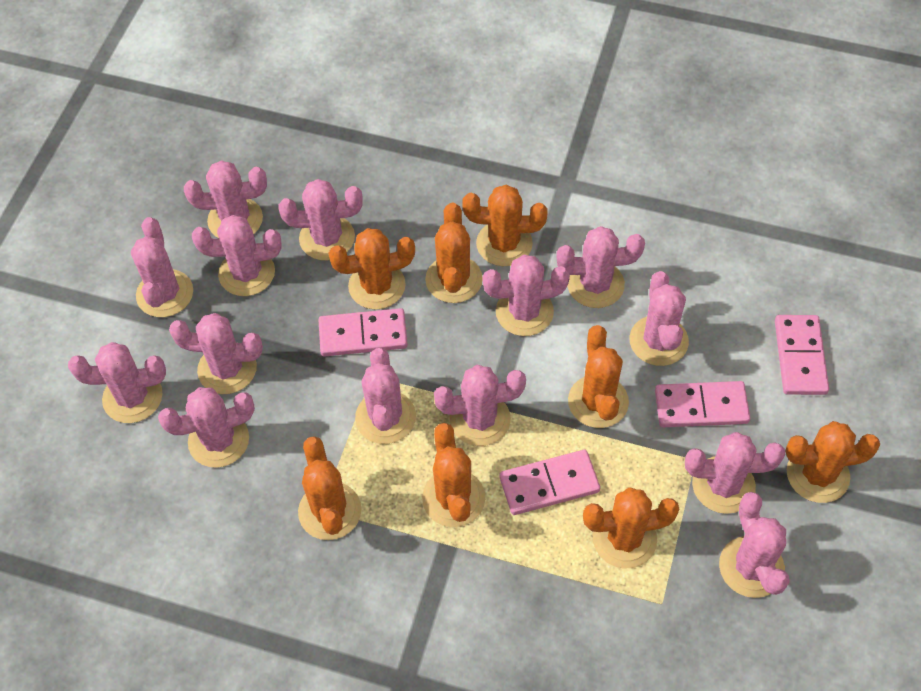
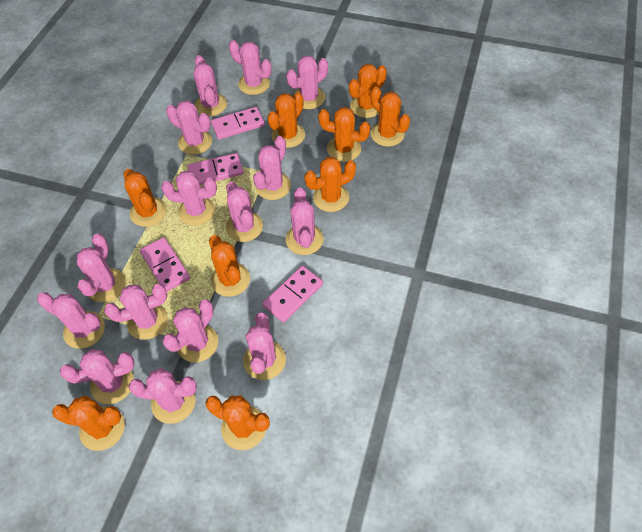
orange cactus: [298,436,361,540] [328,228,415,309] [422,423,485,527] [425,203,483,303] [462,185,548,266] [568,325,629,428] [583,487,679,568] [785,421,880,503] = 8 -> [52,396,125,451] [123,169,167,227] [205,395,270,450] [209,235,250,297] [267,92,305,148] [304,157,356,212] [318,107,370,162] [349,64,387,118] [370,86,410,147] = 9
pink cactus: [68,342,166,423] [131,217,193,317] [158,387,255,468] [169,313,263,394] [184,160,267,238] [192,215,282,296] [279,179,363,261] [355,348,416,444] [434,365,526,446] [482,255,570,336] [556,226,645,308] [630,271,689,366] [685,432,785,514] [719,492,790,598] = 14 -> [37,293,105,349] [60,349,134,404] [77,234,126,302] [104,284,168,340] [129,368,197,424] [161,170,217,226] [162,299,218,362] [166,101,212,155] [194,55,227,116] [226,182,263,242] [229,40,271,95] [243,313,286,380] [253,136,291,200] [286,187,324,255] [287,56,328,109] = 15

